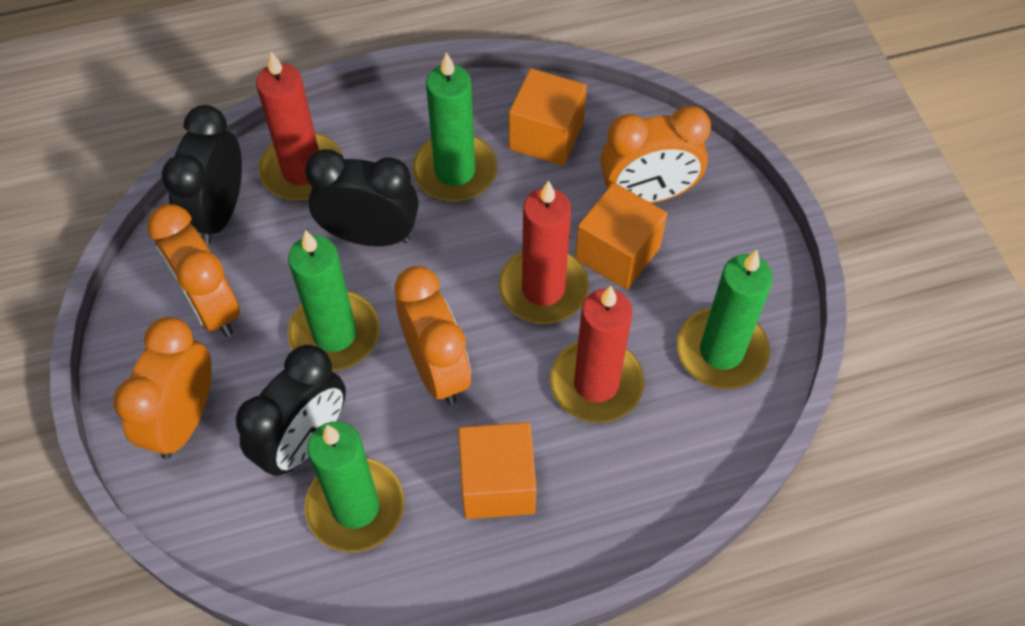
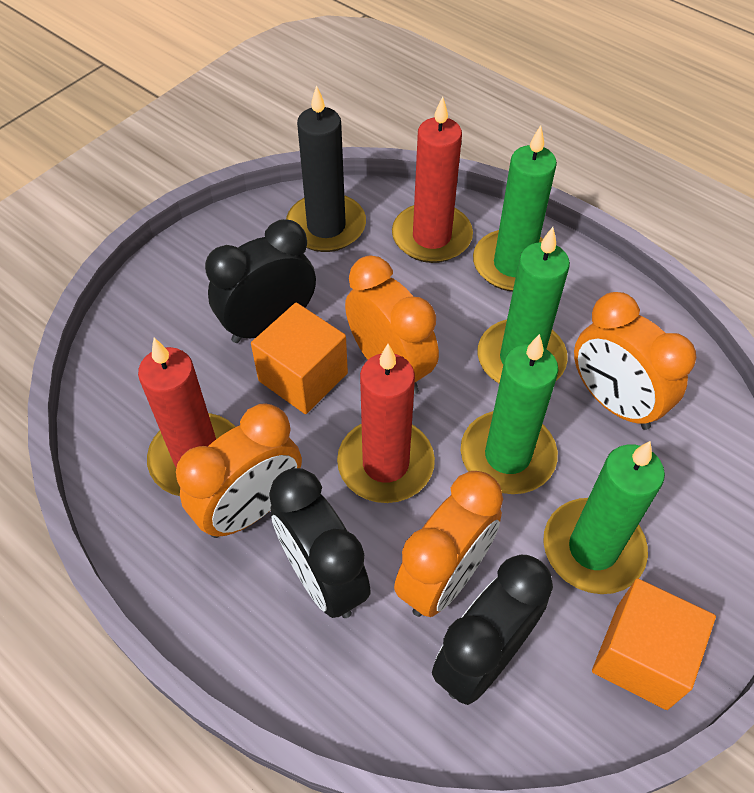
black candle: none = 0 -> [286,85,366,252] = 1
orange cube: [458,422,537,519] [509,68,587,166] [575,182,667,290] = 3 -> [251,302,348,414] [592,578,716,710] = 2

